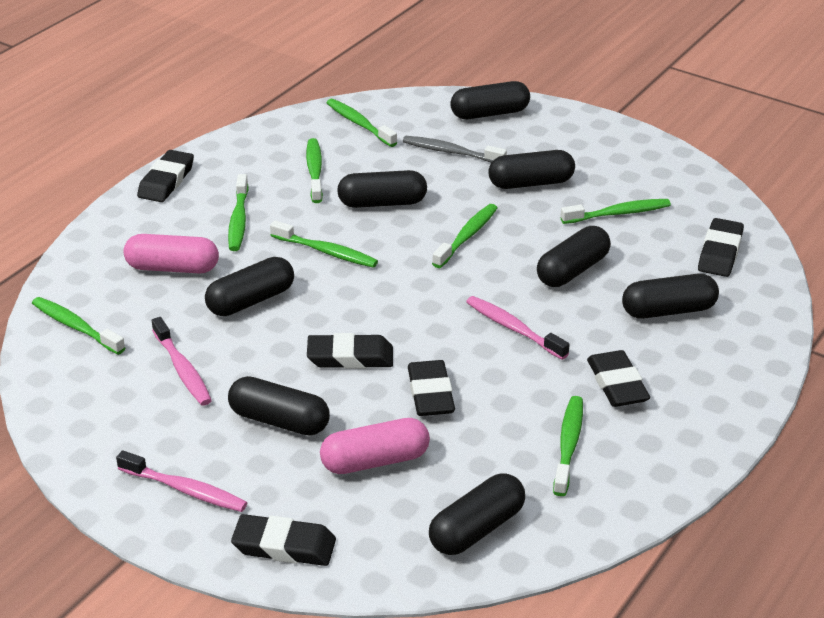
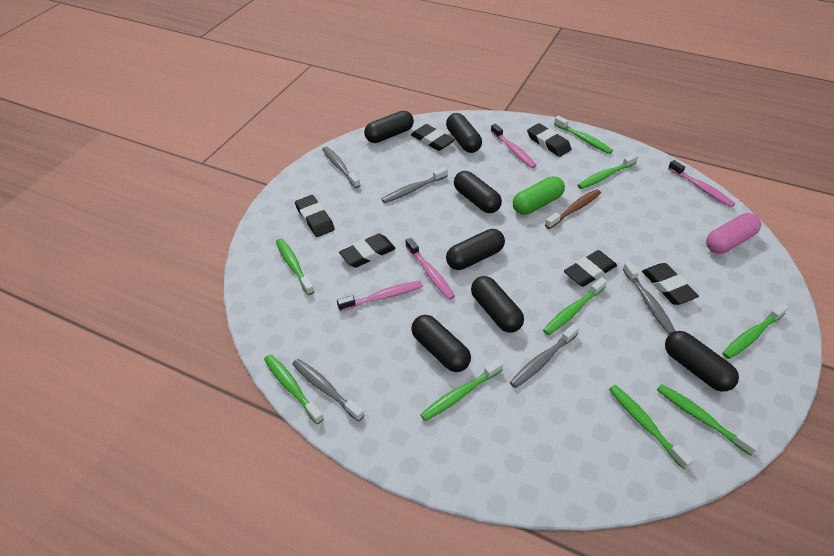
black capsule: [205,257,294,316] [228,376,330,436] [337,170,427,208] [429,473,525,555] [450,81,530,119] [488,150,575,189] [537,226,611,287] [622,274,719,319] = 8 -> [364,111,414,143] [411,315,471,372] [446,113,482,153] [446,229,505,270] [454,171,502,213] [471,276,524,333] [665,331,739,392] = 7
brown toothbrush: none = 0 -> [545,189,601,229] = 1
green capsule: none = 0 -> [513,176,565,215] = 1
green toothbrush: [32,297,125,355] [228,174,249,251] [270,220,378,268] [306,138,323,203] [327,99,398,147] [432,204,497,268] [553,396,583,496] [561,199,671,224] = 8 -> [264,354,324,424] [276,238,314,295] [420,359,503,421] [543,277,607,335] [554,116,613,154] [578,154,638,189] [609,385,693,470] [657,384,760,456] [722,303,789,359] = 9
grey toothbrush: [403,136,507,163] = 1 -> [292,359,364,422] [322,147,361,188] [382,167,448,203] [510,324,579,388] [623,261,675,334] = 5
pink capsule: [124,234,219,274] [320,418,430,474] = 2 -> [706,213,761,254] = 1
pink toothbrush: [116,450,248,512] [152,317,212,406] [466,296,570,360] = 3 -> [337,281,423,311] [406,238,455,300] [491,124,537,168] [668,160,735,207] = 4

